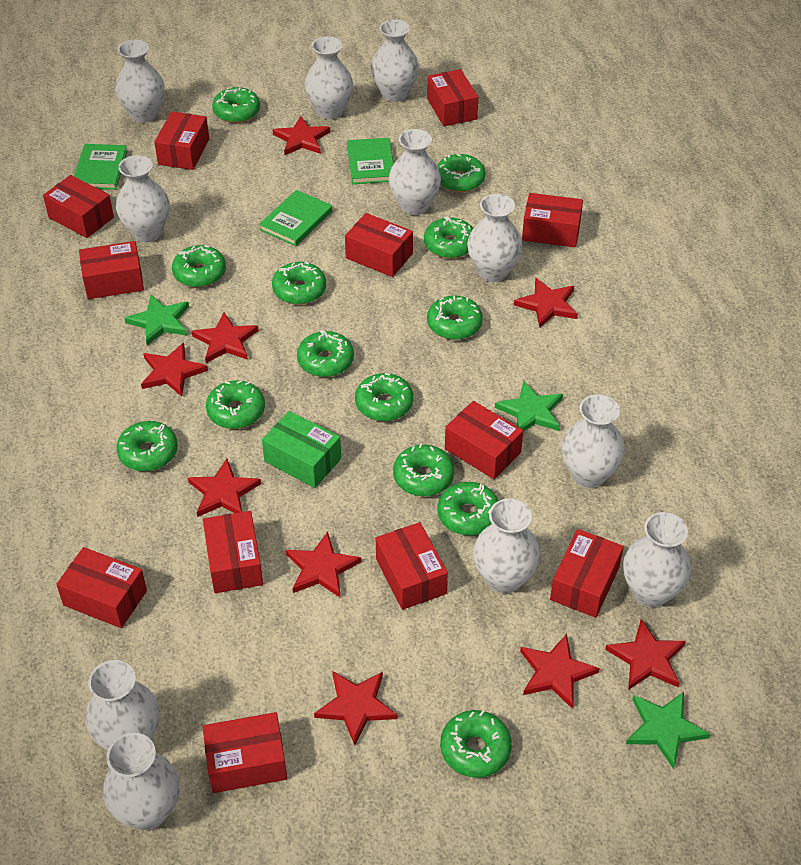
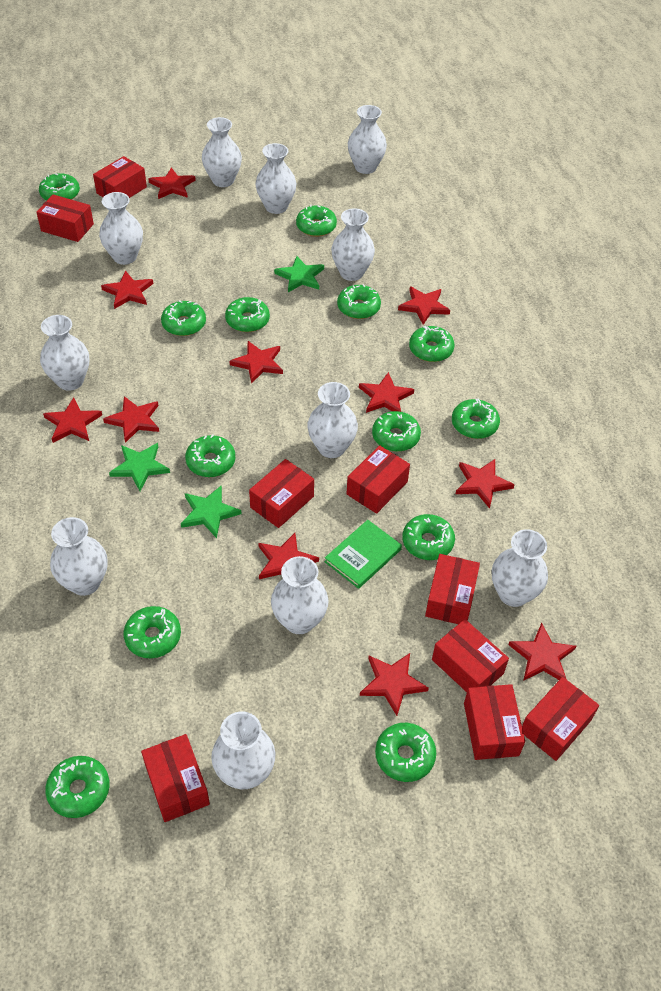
green book: [74,144,128,190] [259,190,332,246] [347,138,394,184] = 3 -> [325,520,402,589] = 1
green box: [262,411,341,488] = 1 -> none = 0
red box: [43,175,114,238] [56,547,147,628] [79,241,144,299] [154,112,209,170] [202,712,287,793] [203,511,263,593] [345,213,413,277] [376,522,448,610] [427,69,478,126] [445,401,523,479] [522,193,583,247] [550,529,624,618] = 12 -> [36,194,94,242] [93,156,147,198] [141,734,210,822] [249,459,314,528] [347,445,410,514] [425,554,480,624] [432,619,509,692] [464,684,525,760] [522,677,599,761] = 9
red star: [141,343,208,397] [188,459,261,517] [191,312,259,363] [273,116,330,155] [286,532,361,597] [314,671,397,745] [514,278,578,328] [520,634,600,709] [605,619,686,690] = 9 -> [43,397,102,443] [101,271,153,309] [103,396,159,443] [148,167,196,199] [230,341,283,384] [258,533,319,579] [359,372,414,413] [360,653,429,716] [398,286,450,325] [456,459,515,509] [509,623,576,681] = 11

